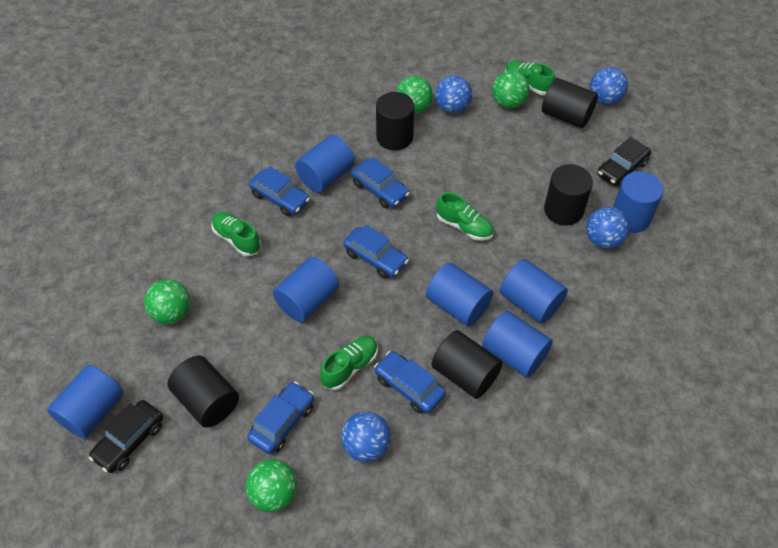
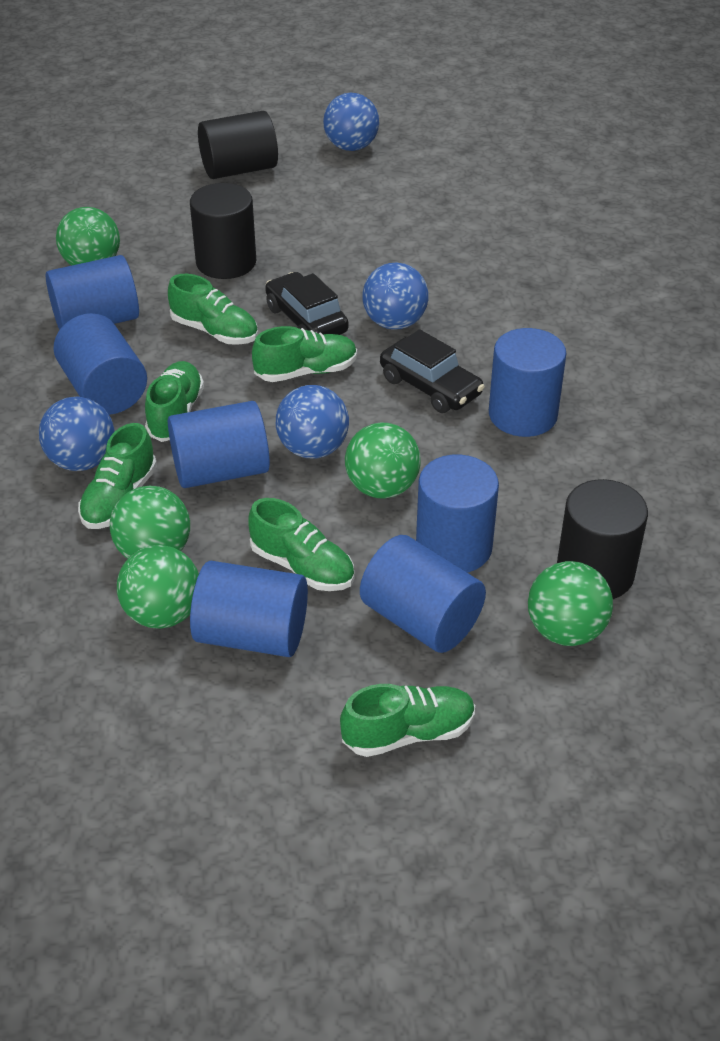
black cylinder: [168,356,239,428] [376,92,414,150] [431,330,503,399] [542,78,598,128] [544,164,593,225] = 5 -> [190,183,256,279] [198,111,278,179] [557,479,648,599] = 3
blue car: [247,382,314,454] [249,166,310,216] [343,225,409,279] [351,157,410,208] [374,351,446,414] = 5 -> none = 0
green ball: [144,279,190,324] [245,459,297,512] [396,76,433,114] [492,71,530,109] = 4 -> [56,207,120,266] [110,486,190,559] [117,545,199,629] [345,422,421,498] [528,561,613,646] = 5
green shoe: [211,212,261,256] [320,336,378,390] [436,192,494,241] [505,61,555,95] = 4 -> [78,423,157,529] [145,361,204,442] [168,274,258,345] [248,498,354,591] [252,326,357,382] [340,684,475,757] = 6

